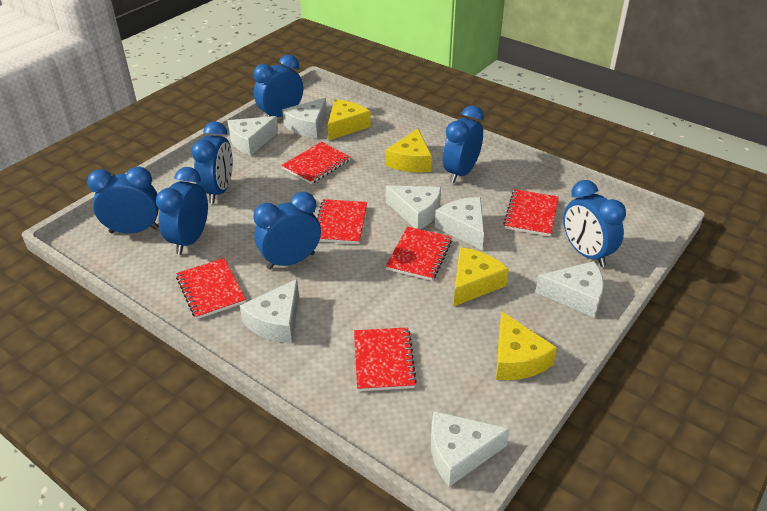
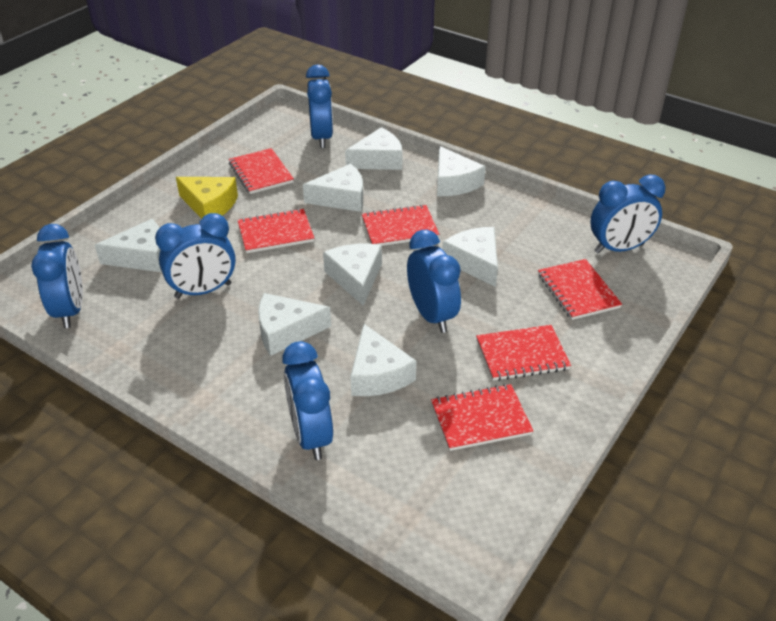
blue clock: [87,166,159,233] [156,167,208,254] [191,121,233,203] [253,192,321,270] [254,55,303,117] [443,105,484,183] [563,180,626,267] = 7 -> [31,224,83,328] [155,213,236,299] [282,341,333,460] [306,65,333,148] [407,230,461,333] [590,175,665,254] = 6
white cheese: [227,116,279,156] [240,279,299,343] [282,98,327,138] [386,185,441,229] [431,411,510,487] [435,197,484,250] [535,261,604,318] = 7 -> [95,219,162,272] [258,293,331,356] [303,164,363,212] [323,244,382,306] [345,127,403,170] [351,324,416,396] [437,146,486,196] [442,227,498,287] = 8
yellow cheese: [328,100,371,140] [386,128,432,173] [453,247,509,307] [496,312,557,380] = 4 -> [176,177,238,219] = 1

